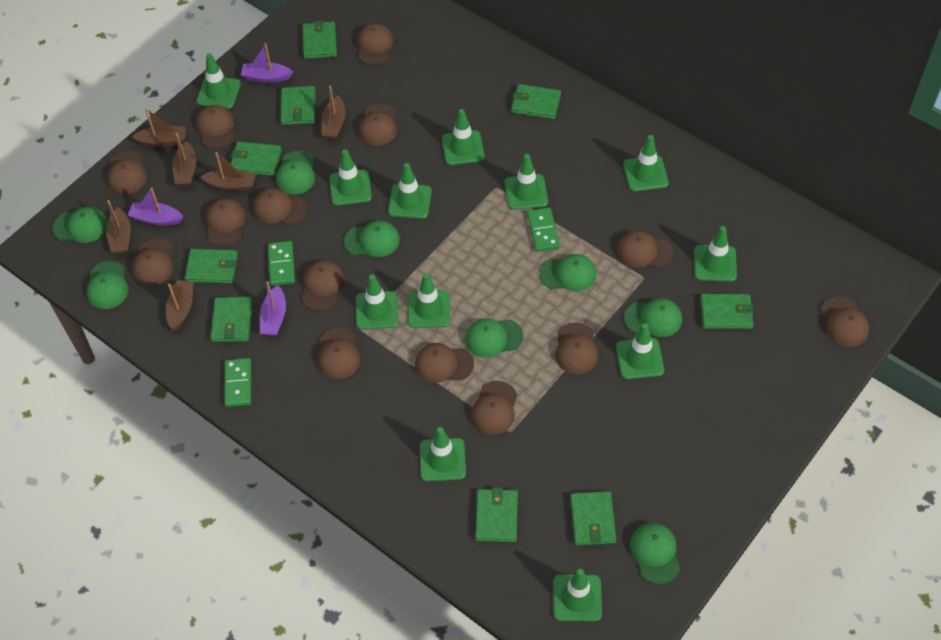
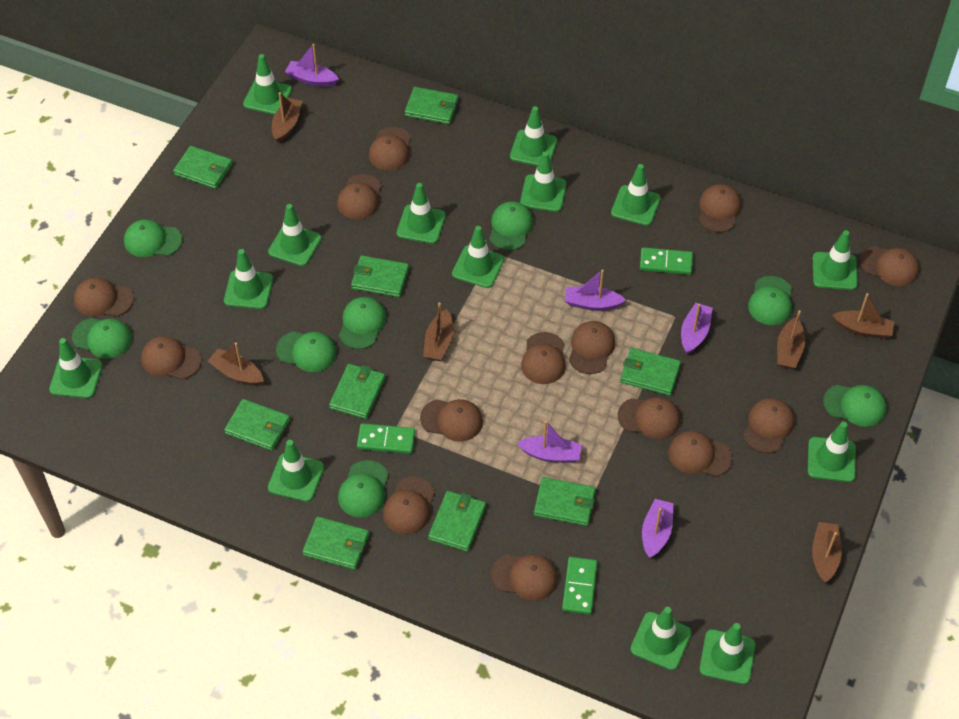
green traffic cone: [196,53,241,109] [329,150,372,206] [356,274,399,330] [388,163,432,219] [408,273,450,328] [420,427,466,481] [442,109,485,165] [505,154,548,210] [553,569,602,621] [616,323,664,379] [623,135,669,192] [694,226,737,282] = 12 -> [49,338,103,398] [224,249,273,309] [243,54,292,115] [268,204,322,266] [268,440,324,502] [397,183,446,244] [452,226,504,288] [510,106,557,166] [520,151,567,212] [611,164,661,226] [630,607,692,670] [700,623,756,684] [808,422,856,482] [813,230,858,290] = 14
purple boat: [128,187,183,226] [241,43,293,83] [260,281,286,336] = 3 -> [285,44,339,87] [517,421,582,463] [565,270,626,311] [642,499,674,558] [681,303,713,354] = 5

